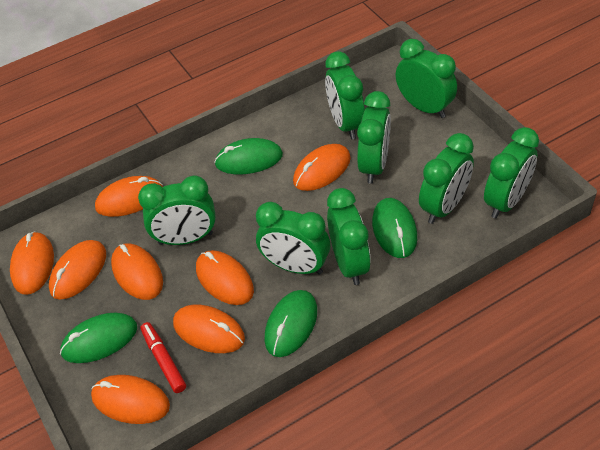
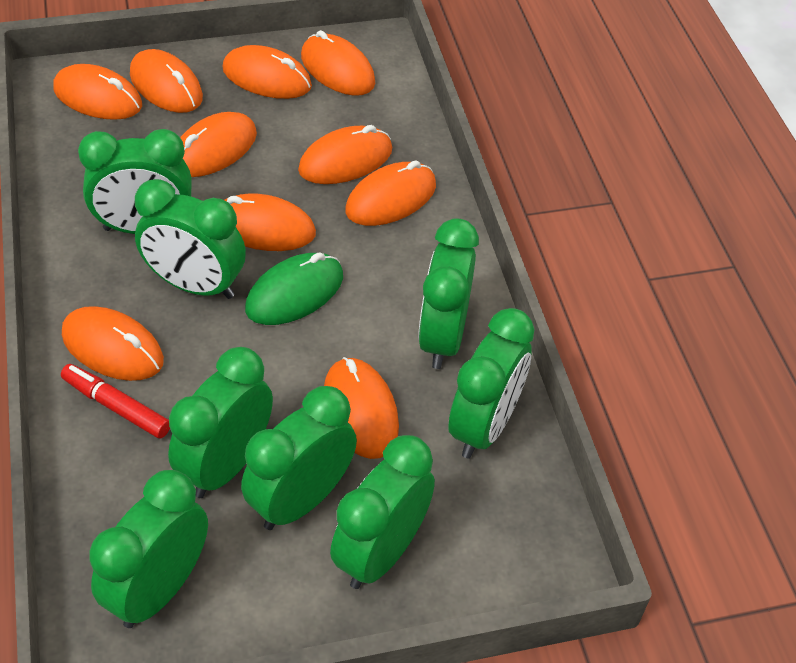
green mouse: [60,313,137,363] [214,138,283,174] [264,290,317,357] [372,198,417,258] = 4 -> [245,252,343,325] = 1
orange mouse: [10,231,54,295] [49,240,106,300] [91,375,170,424] [95,176,163,217] [111,243,163,300] [173,305,245,353] [196,250,254,305] [293,144,351,191] = 8 -> [53,64,142,120] [62,306,164,381] [130,49,203,113] [180,112,257,177] [222,45,312,99] [225,193,316,251] [298,125,392,184] [301,30,375,96] [324,357,399,459] [345,161,436,226] = 10

